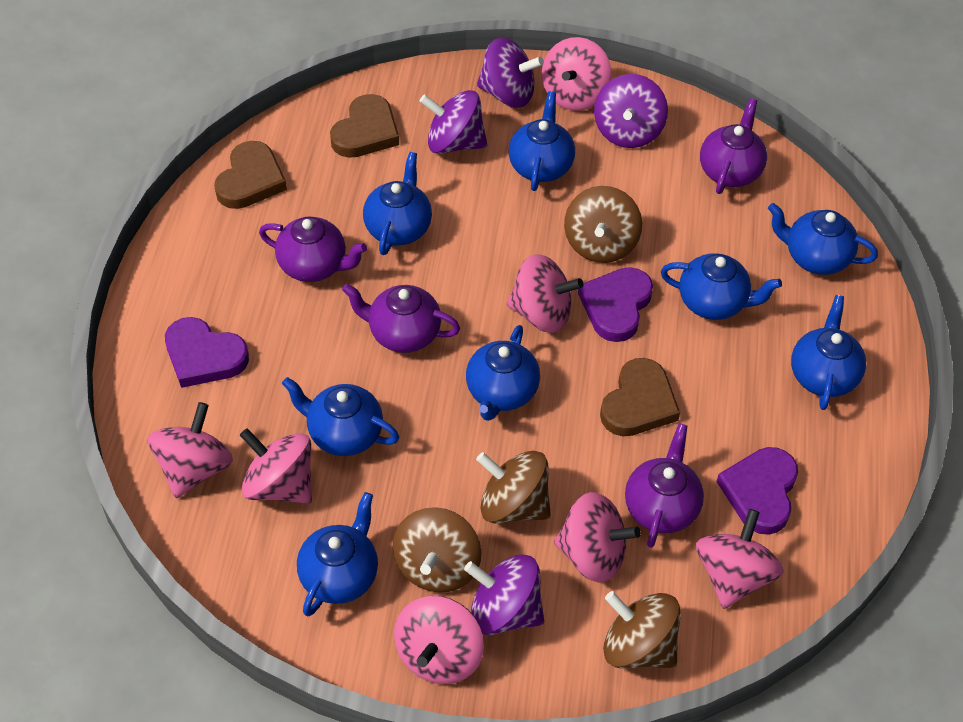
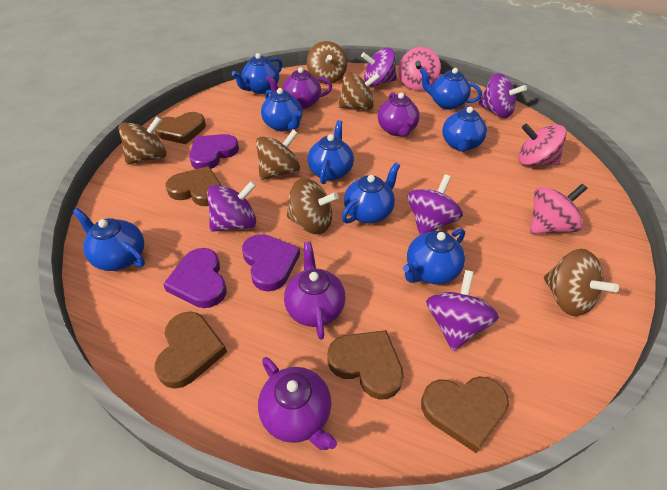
brown heart: [214,141,287,209] [330,94,399,158] [600,358,680,436] = 3 -> [154,112,206,144] [154,312,227,389] [166,166,221,206] [328,330,404,399] [421,376,509,453] = 5
brown spinning top: [393,507,481,593] [476,451,551,524] [564,186,642,263] [603,591,681,669] = 4 -> [119,116,166,165] [256,130,300,180] [287,178,339,234] [307,41,347,84] [338,72,380,110] [544,249,619,316] = 6
pink spinning top: [147,402,233,498] [240,428,312,504] [394,596,484,684] [507,254,584,333] [542,37,612,111] [554,492,641,582] [696,509,784,609] = 7 -> [398,47,441,90] [518,123,567,166] [530,184,588,234] = 3
purple spinning top: [420,90,487,154] [464,554,544,635] [477,38,544,108] [594,74,668,148] = 4 -> [207,181,256,232] [361,47,397,87] [408,174,463,235] [426,270,499,351] [478,73,527,118] = 5

